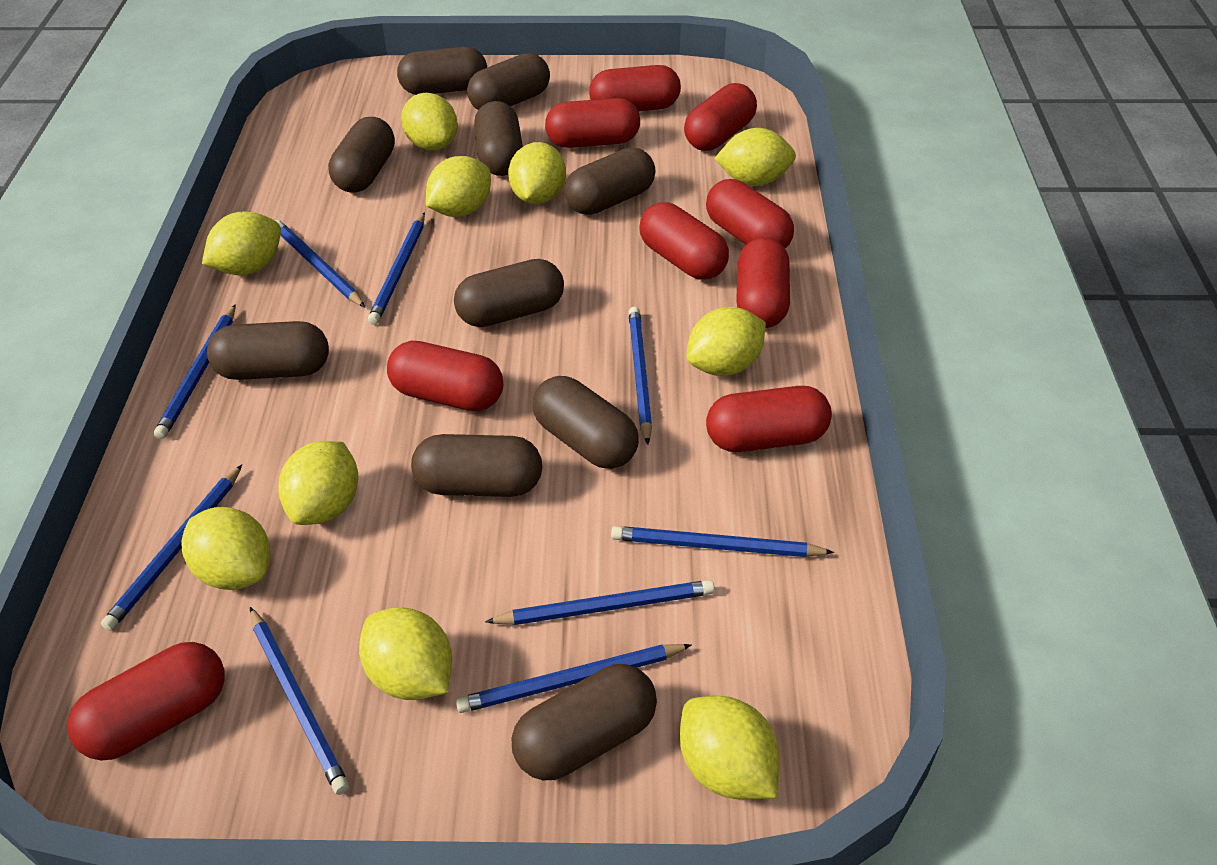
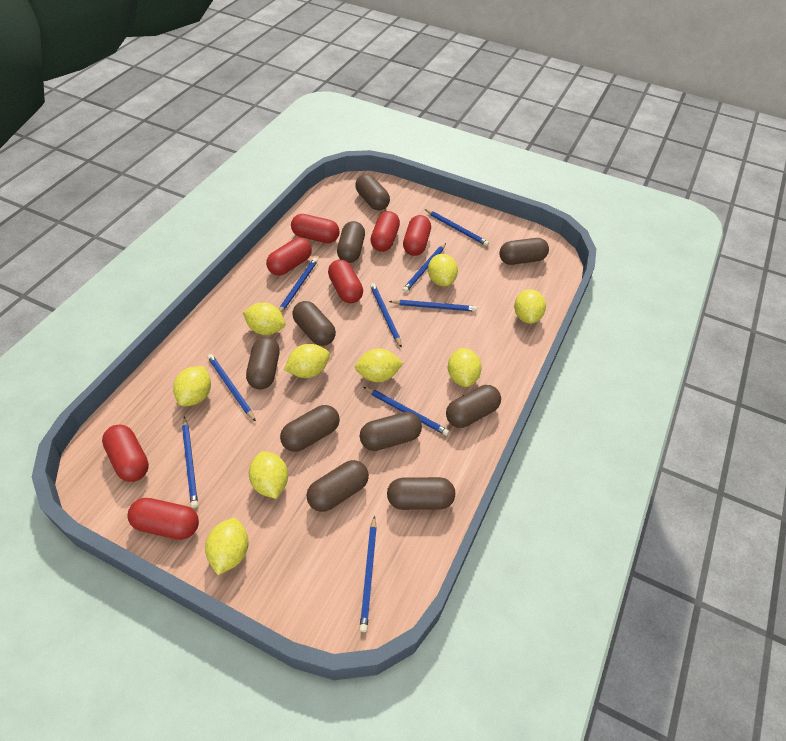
red capsule: [68,642,225,761] [387,341,503,411] [545,98,640,148] [589,65,681,111] [639,202,729,280] [684,83,757,151] [706,179,794,249] [706,386,832,452] [736,237,790,328] = 9 -> [102,425,149,482] [128,498,199,540] [266,238,312,276] [291,214,340,243] [328,259,363,303] [370,211,400,252] [403,215,431,256] = 7
yellow lemon: [182,507,270,590] [202,211,281,275] [278,441,358,525] [359,607,452,700] [401,93,458,151] [426,156,491,217] [508,142,566,204] [680,696,780,800] [687,307,766,376] [714,128,796,186] = 10 -> [173,366,211,406] [205,518,249,575] [243,303,285,335] [249,451,288,499] [284,344,330,378] [355,348,403,382] [428,254,458,286] [448,348,482,387] [514,289,546,324] = 9

